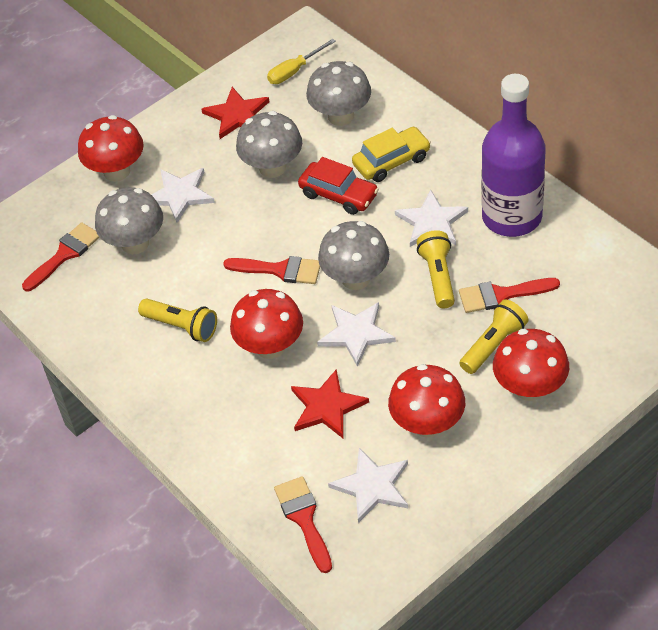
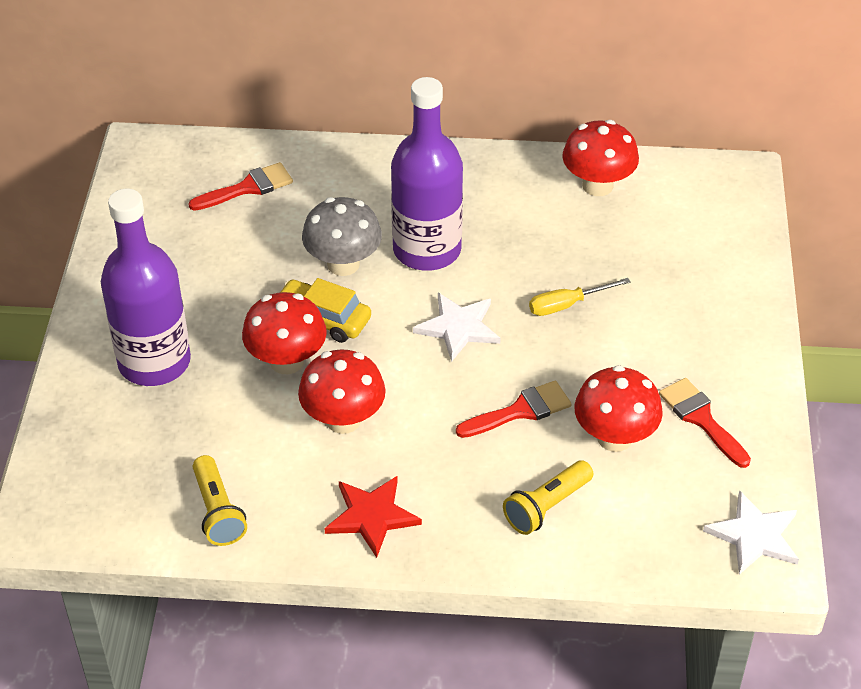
grey mushroom: [95,187,163,254] [236,111,302,178] [306,61,371,126] [318,221,389,290] = 4 -> [302,197,382,276] = 1
purple bottle: [481,74,546,237] = 1 -> [101,189,191,386] [391,77,463,271] = 2
red brush: [22,222,100,291] [223,256,320,284] [274,476,332,573] [459,278,560,313] = 4 -> [188,162,293,211] [456,381,571,438] [659,378,751,468] = 3
red car: [298,157,379,215] = 1 -> none = 0
red star: [201,87,270,139] [291,369,369,439] = 2 -> [324,476,422,558] = 1
white star: [152,168,215,223] [317,302,396,367] [328,448,408,523] [395,189,468,247] = 4 -> [413,293,501,362] [703,490,799,575] = 2
yellow flashlight: [138,298,217,342] [417,230,455,308] [459,299,528,374] = 3 -> [193,455,247,546] [503,460,593,535] = 2

